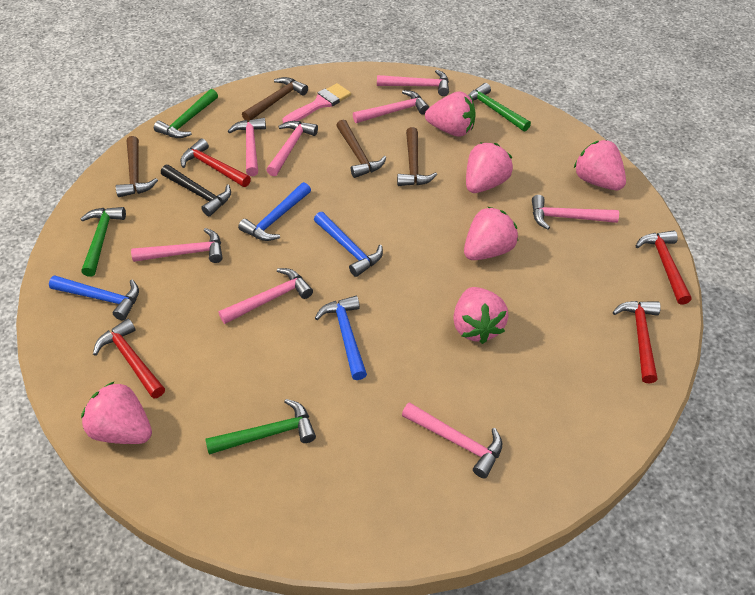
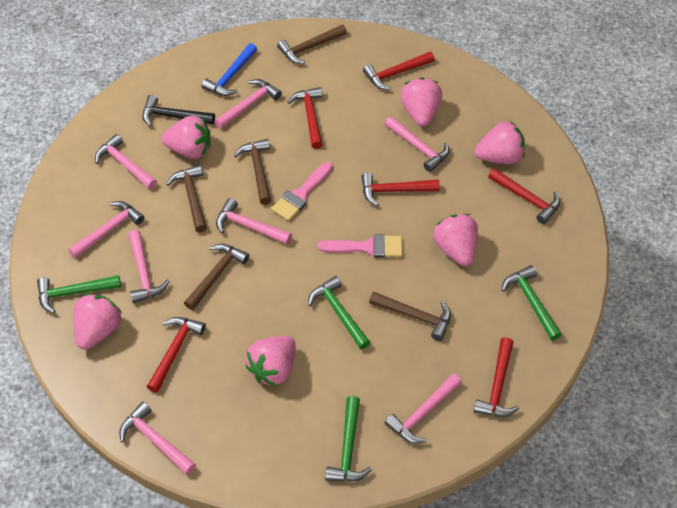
blue hammer: [49,275,139,320] [238,182,311,241] [314,212,383,277] [315,296,367,380] = 4 -> [201,43,257,96] = 1
brown hammer: [116,136,158,197] [242,77,308,122] [336,120,386,178] [397,127,437,186] = 4 -> [166,165,207,233] [184,244,249,310] [234,139,271,205] [277,25,347,64] [369,291,451,341] = 5
pink brush: [283,83,351,123] = 1 -> [271,162,333,221] [317,234,402,258] = 2
red hammer: [93,319,165,398] [180,138,251,187] [613,301,661,383] [636,231,692,305] = 4 -> [147,317,206,393] [288,87,323,149] [361,173,440,206] [363,52,434,90] [474,337,519,417] [488,168,560,224] = 6

